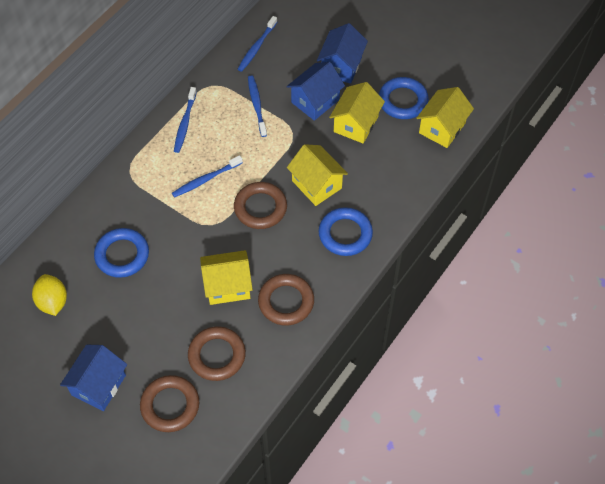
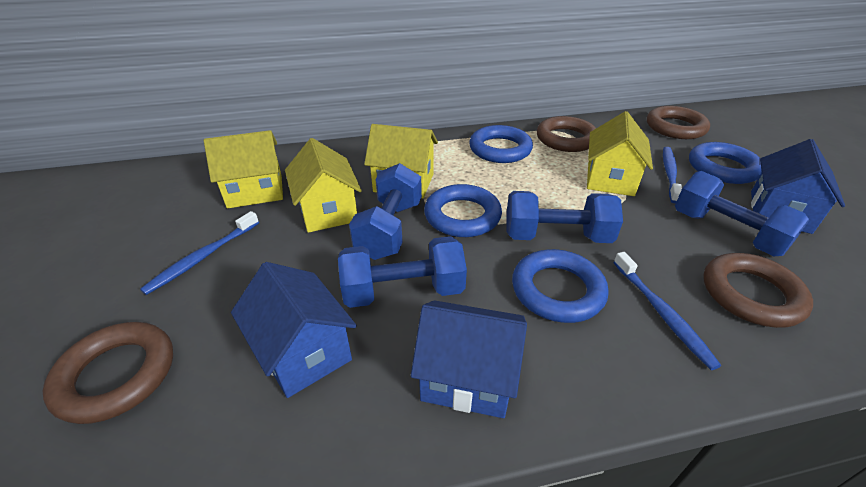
blue dumbbell: none = 0 -> [338,236,467,308] [349,163,422,260] [507,191,623,243] [675,171,809,256] = 4
blue ring: [94,228,149,278] [319,207,373,256] [379,77,429,119] = 3 -> [424,184,502,237] [469,125,533,163] [512,249,608,323] [689,142,762,184] = 4
blue toothbrush: [172,155,243,198] [174,87,197,153] [238,16,277,72] [248,75,267,137] = 4 -> [140,211,259,295] [613,252,721,370] [663,147,682,204] = 3
yellow lemon: [32,274,67,316] = 1 -> none = 0

